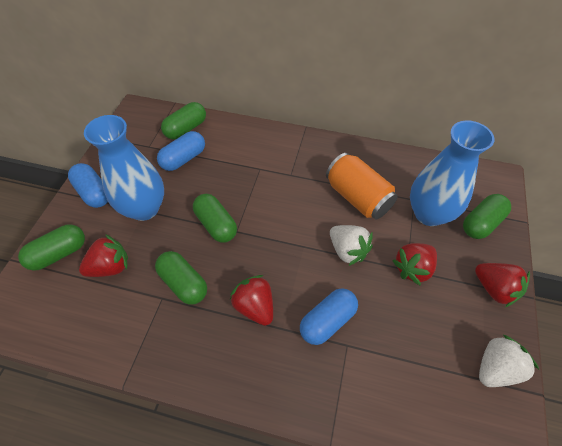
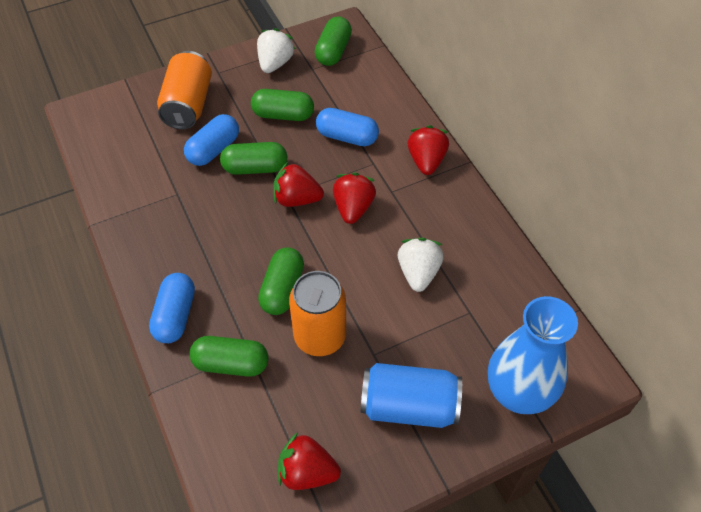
blue can: none = 0 -> [361,363,462,428] = 1
blue vase: [84,115,164,221] [410,120,494,226] = 2 -> [488,296,578,414] = 1
orange can: [326,153,398,219] = 1 -> [157,51,212,129] [289,271,346,356] = 2

